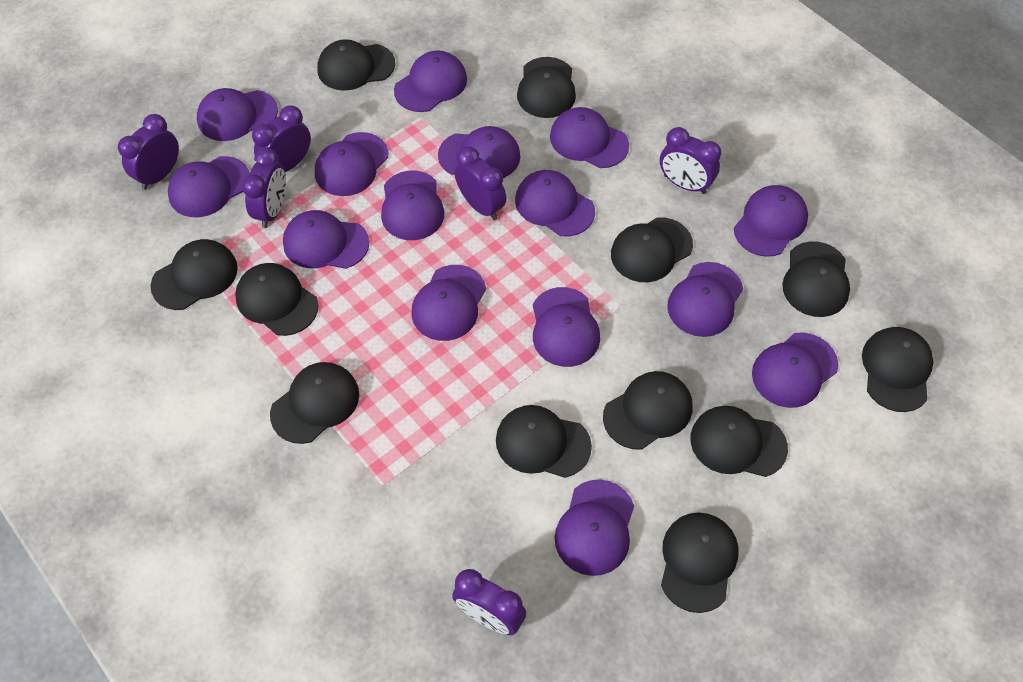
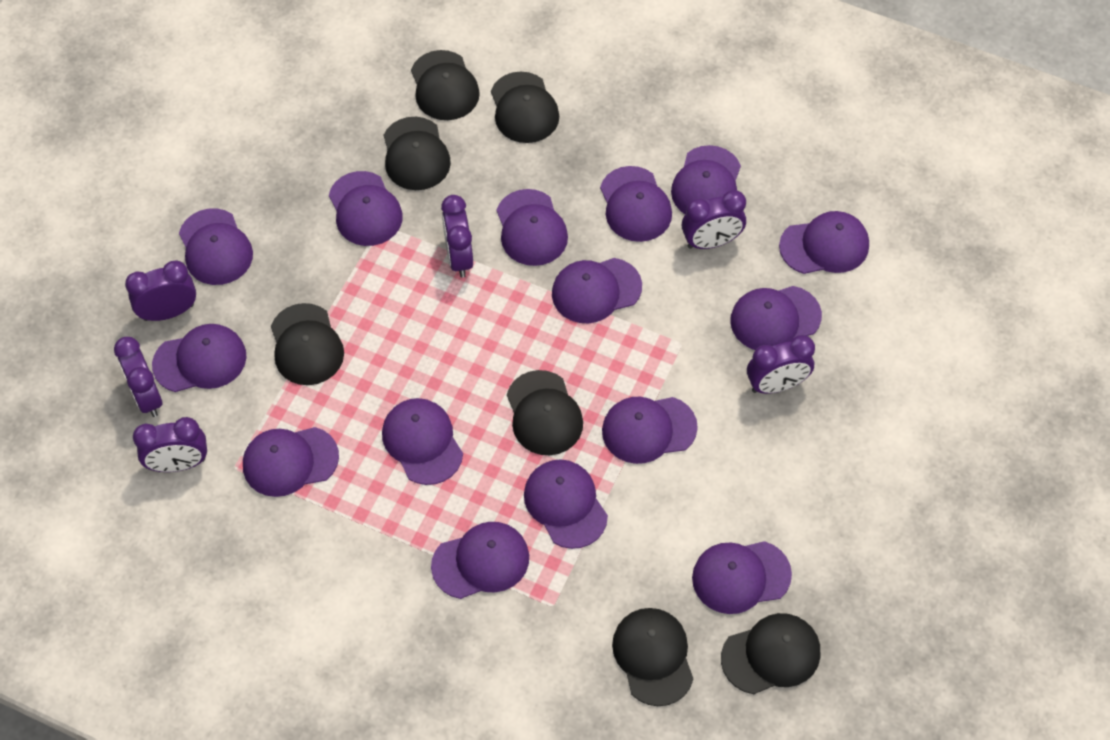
black cap: [150,239,238,310] [235,263,319,336] [270,362,359,444] [317,39,395,91] [496,405,592,478] [517,57,576,118] [603,371,693,450] [611,217,693,282] [661,512,738,613] [690,406,788,477] [782,241,850,317] [862,327,933,412] = 12 -> [271,303,344,385] [384,117,451,190] [411,50,480,120] [491,72,559,143] [507,370,583,455] [612,608,693,706] [721,613,821,694] = 7

